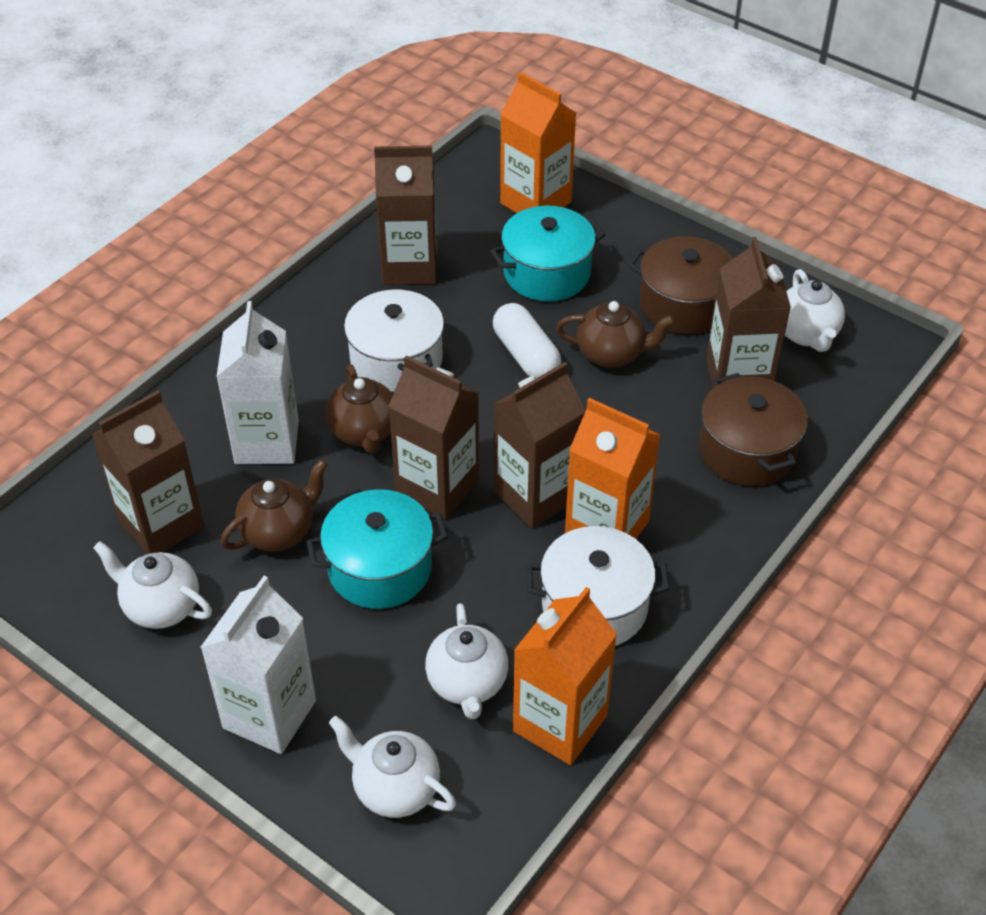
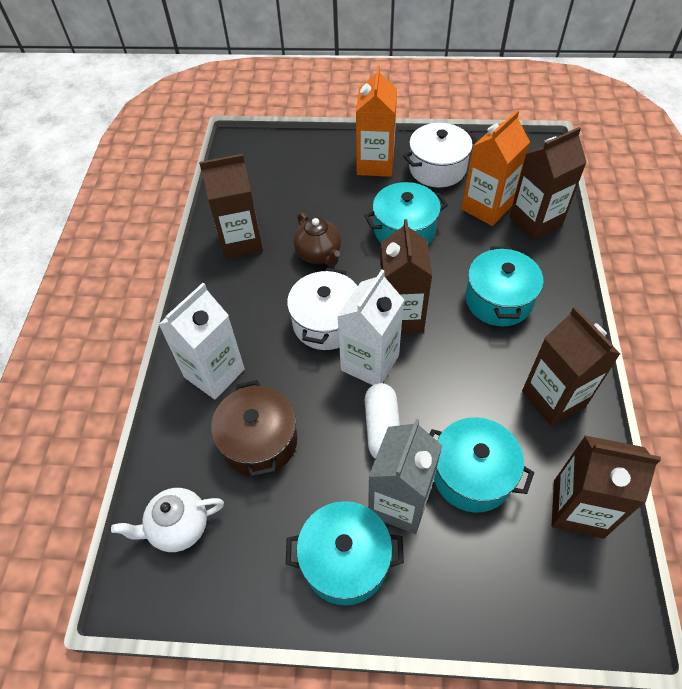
brown pot: [628,236,733,334] [699,373,808,486] = 2 -> [211,380,297,477] = 1
brown teapot: [221,459,328,552] [326,365,393,453] [556,301,675,368] = 3 -> [293,212,341,266] = 1
grey carton: none = 0 -> [368,419,442,534] = 1
orange carton: [500,72,576,213] [513,587,617,765] [565,398,660,539] = 3 -> [356,65,397,177] [462,110,530,226] = 2
turquoise pot: [306,489,448,609] [490,206,606,301] = 2 -> [286,501,404,605] [364,182,448,244] [430,417,534,513] [465,246,543,326] = 4
white teapot: [93,541,212,629] [329,716,456,818] [425,603,508,719] [785,269,845,352] = 4 -> [111,488,224,552] = 1

